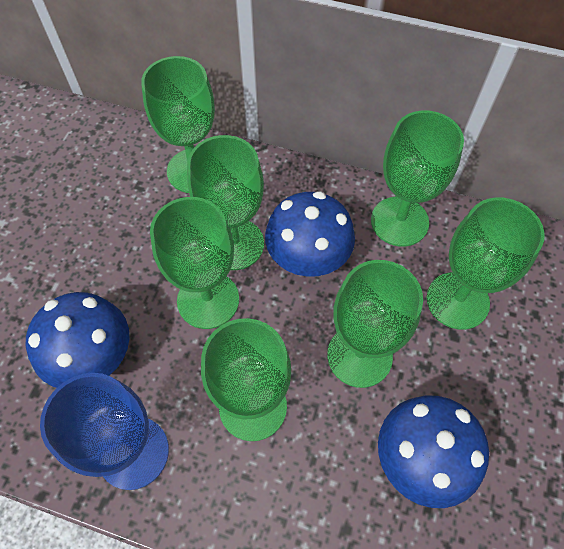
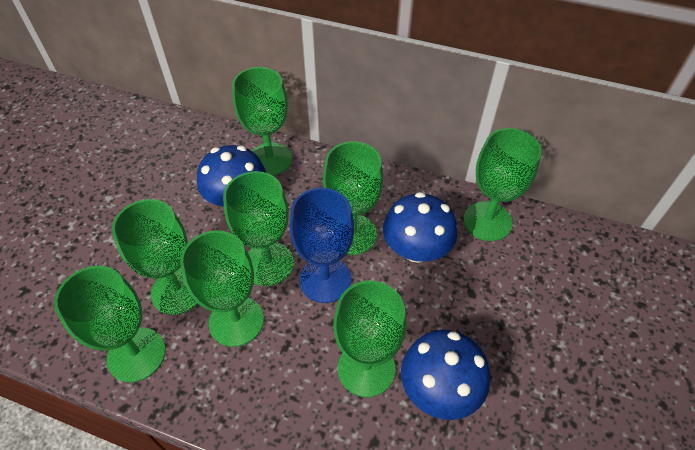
green goblet: [141,56,215,193] [150,197,239,329] [187,135,264,270] [201,318,291,441] [327,260,423,388] [371,111,464,247] [427,197,545,330] = 7 -> [54,266,166,382] [112,199,198,315] [180,230,264,347] [223,171,294,286] [232,67,292,176] [323,141,383,255] [333,281,406,397] [464,128,542,241] = 8

